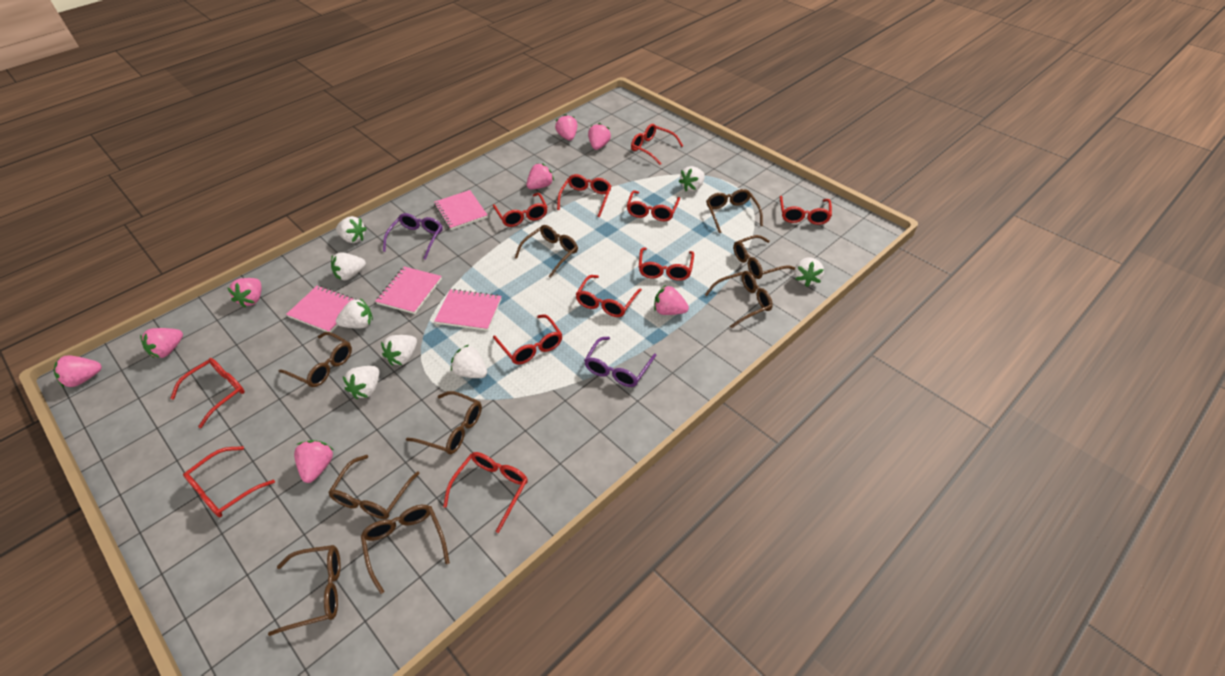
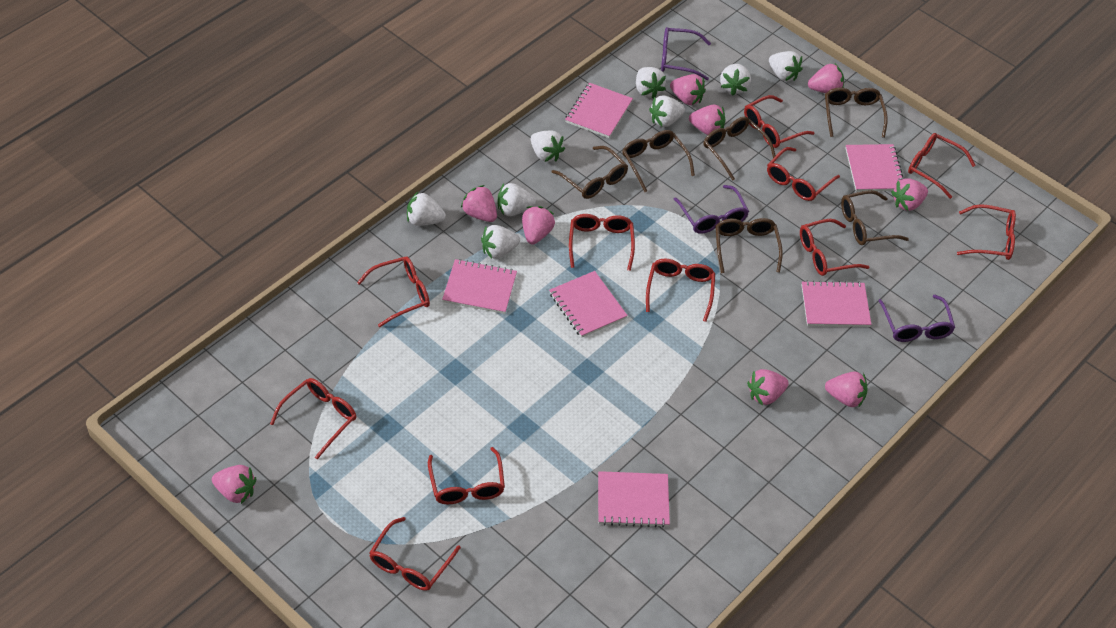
brown glasses: [268,545,340,636] [278,332,352,387] [328,455,420,519] [361,505,450,594] [406,391,482,454] [515,225,578,278] [704,271,773,328] [706,189,763,233] [733,235,795,279] = 9 -> [552,146,628,199] [622,130,695,192] [704,117,776,181] [715,218,783,273] [825,87,888,138] [841,190,909,245] = 6
pink notebook: [286,285,356,332] [375,267,442,314] [434,190,488,230] [434,289,502,331] = 4 -> [442,259,517,314] [549,271,628,338] [565,83,633,138] [598,471,670,527] [802,280,871,327] [845,144,903,192] = 6
pink strawberry: [54,355,102,388] [140,328,183,358] [228,278,261,308] [294,440,333,483] [526,163,554,189] [555,114,577,141] [588,123,611,150] [654,285,689,315] = 8 -> [212,465,256,504] [461,185,497,222] [522,206,555,244] [670,74,706,105] [689,105,725,135] [747,369,789,406] [808,64,844,93] [825,371,868,408] [891,178,928,211] = 9
purple glasses: [383,213,443,260] [584,337,657,387] = 2 -> [661,27,711,80] [674,185,749,234] [878,295,955,342] = 3

